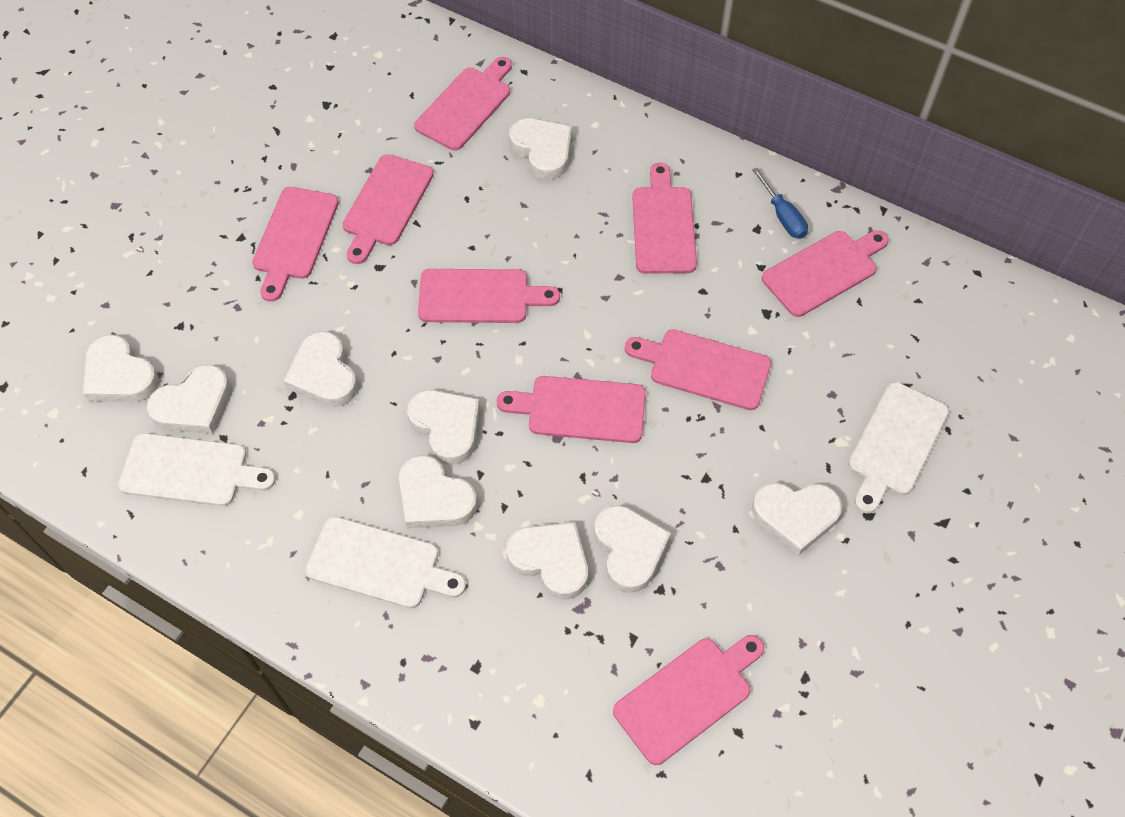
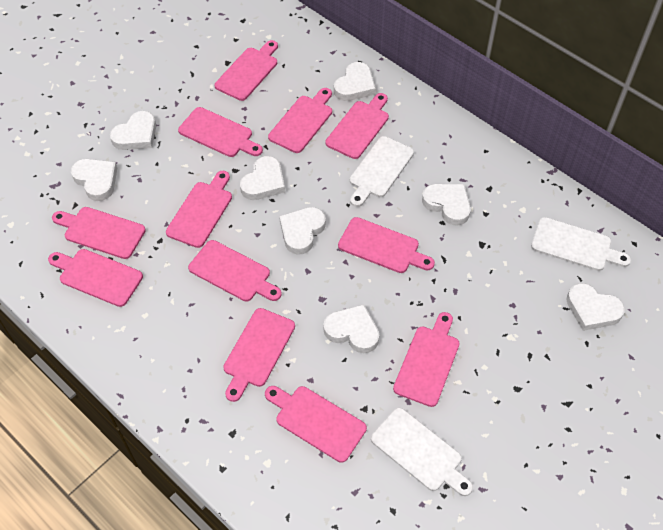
blue screwdriver: [752,168,808,239] = 1 -> none = 0
pink cutting board: [252,187,339,302] [343,154,434,264] [414,57,512,150] [418,269,560,323] [497,376,646,443] [613,635,764,765] [625,329,771,410] [632,163,697,274] [762,230,889,317] = 9 -> [48,249,143,307] [52,207,146,259] [166,171,232,248] [178,107,263,157] [188,240,282,301] [215,40,278,101] [223,308,295,402] [265,386,367,463] [268,88,332,153] [325,93,389,159] [338,217,435,273] [393,312,460,407] = 12
white heart: [83,335,159,402] [147,365,231,434] [283,331,358,407] [399,455,477,529] [407,390,480,465] [506,522,588,599] [509,118,572,180] [594,505,671,593] [752,482,842,556] = 9 -> [71,159,117,201] [110,111,156,150] [240,156,285,200] [279,207,326,255] [323,304,379,353] [334,62,376,101] [422,184,471,226] [566,283,625,331] = 8

